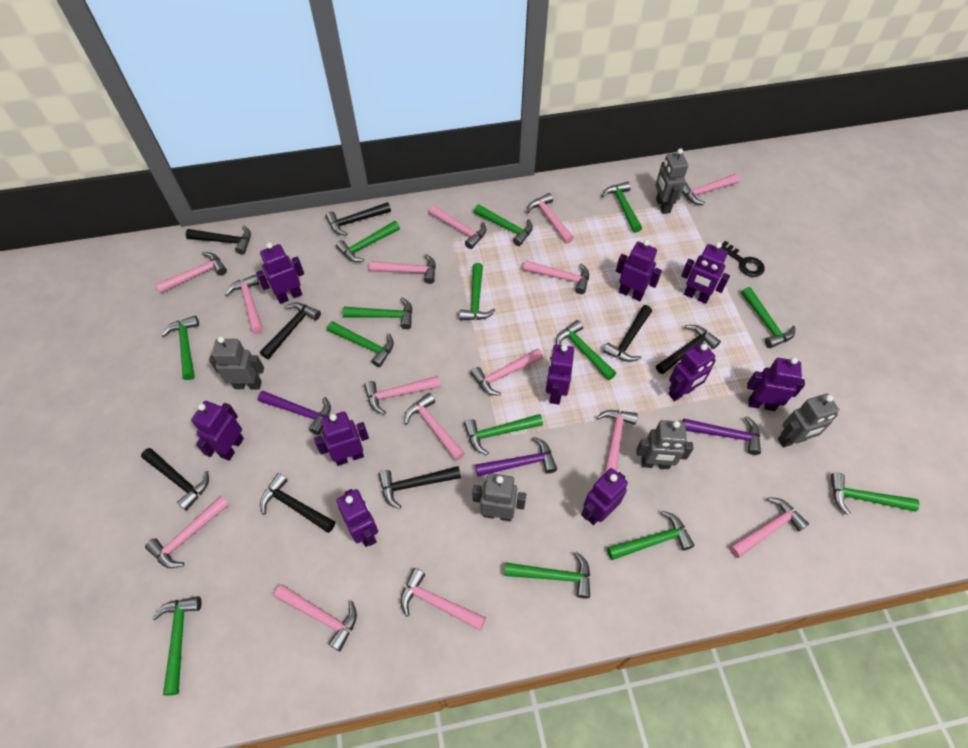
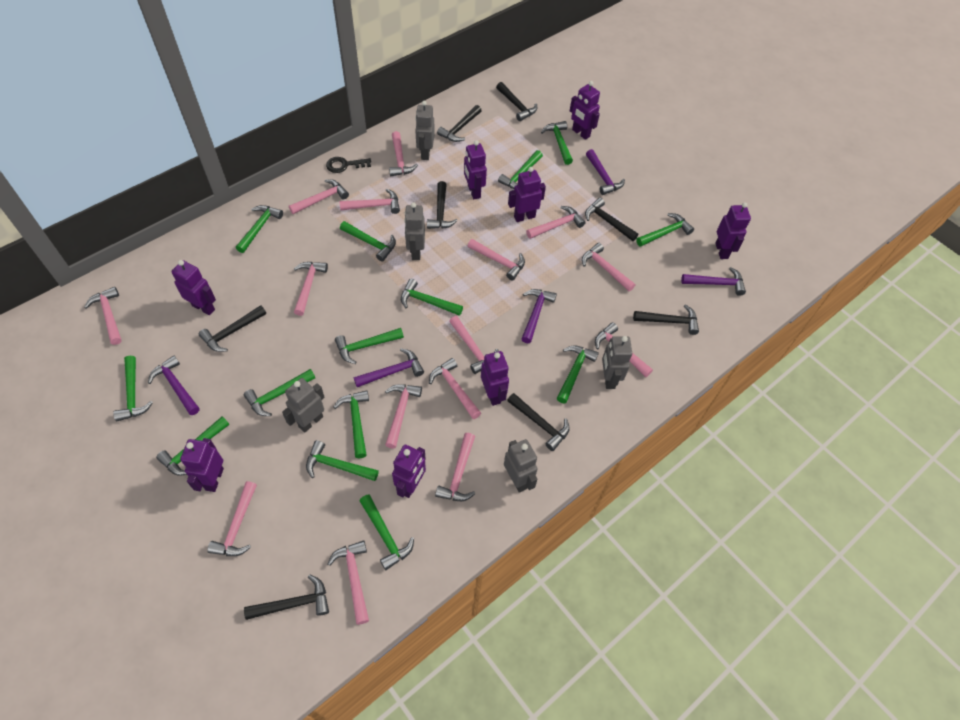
purple hammer: [258,391,331,435] [475,437,557,476] [682,416,761,455] = 3 -> [148,355,200,415] [354,348,424,387] [522,289,557,344] [586,149,625,195] [681,267,746,296] = 5
purple robot: [191,401,244,461] [256,243,304,304] [314,412,369,466] [336,489,378,547] [546,344,574,405] [581,468,628,525] [616,240,662,301] [668,343,716,401] [681,242,730,304] [747,357,805,411] = 10 -> [171,260,216,315] [180,438,224,492] [392,445,426,498] [464,140,487,199] [481,351,509,406] [508,167,546,222] [570,81,600,140] [715,202,751,259] = 8

